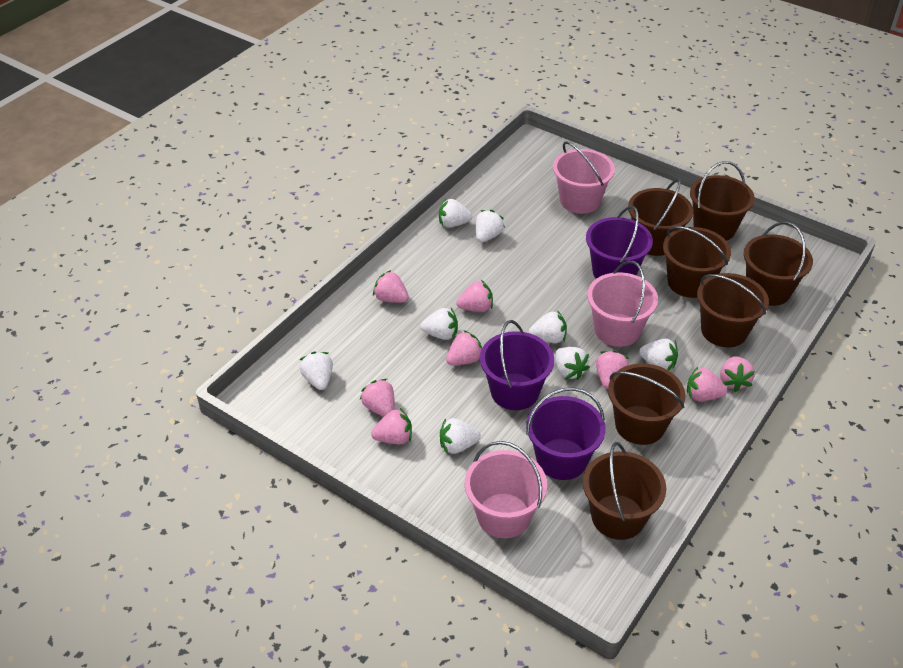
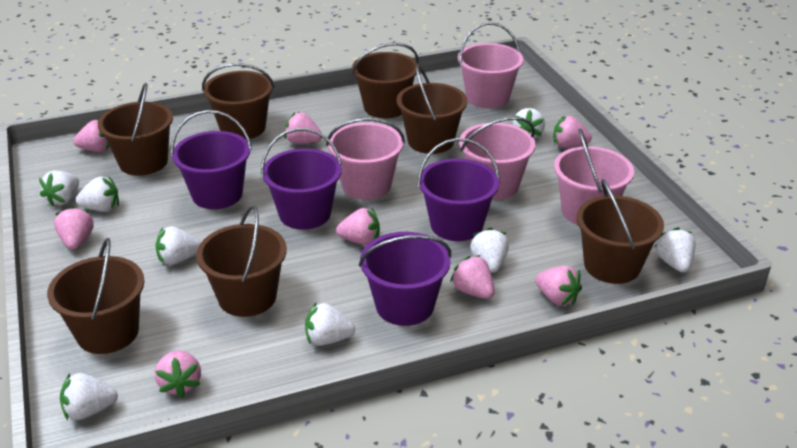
pink bucket: [465,441,547,538] [553,141,615,214] [587,260,658,347] = 3 -> [326,118,405,200] [458,22,524,108] [459,117,536,200] [554,128,634,225] = 4
purple bucket: [480,320,554,410] [526,387,606,480] [586,206,653,279] = 3 -> [171,110,252,209] [261,128,342,230] [359,232,451,326] [418,138,500,241] = 4

